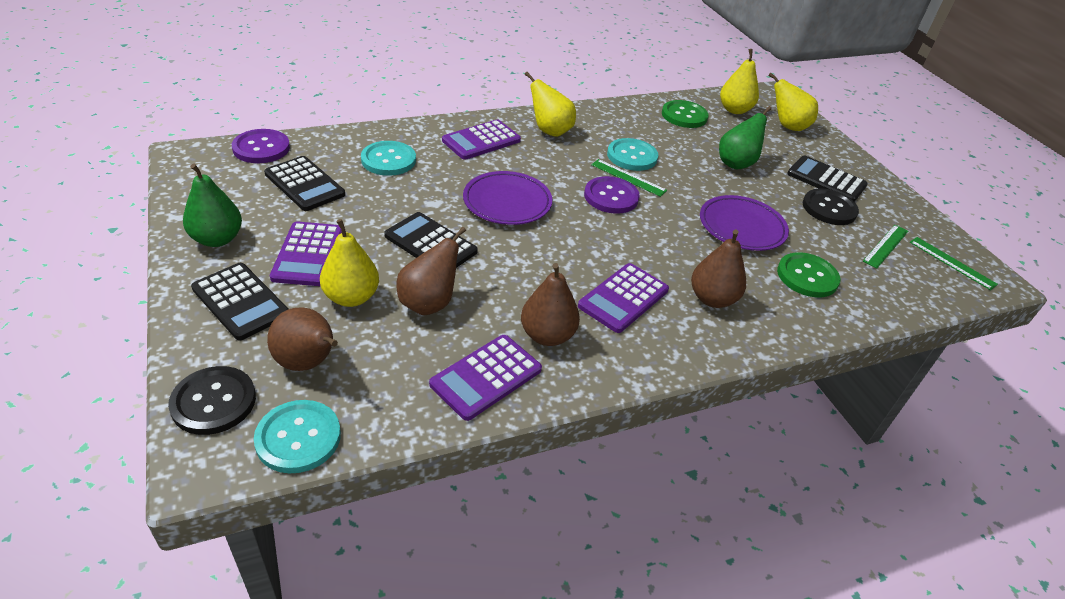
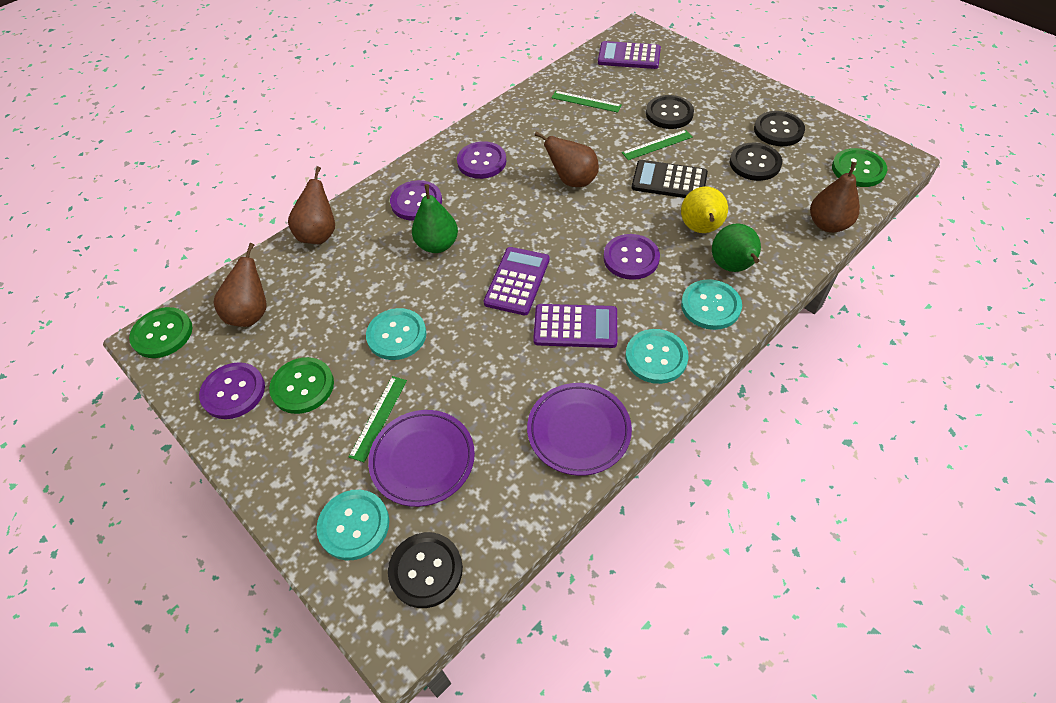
black button: [168,366,256,435] [803,189,859,225] = 2 -> [388,532,463,608] [646,95,694,129] [730,143,782,181] [754,111,805,146] = 4
black calculator: [191,263,289,341] [264,156,345,211] [384,212,478,268] [787,156,868,202] = 4 -> [632,160,708,198] = 1
green button: [662,100,709,128] [777,252,840,297] = 2 -> [129,307,193,358] [269,357,334,414] [832,148,887,187] = 3
purple button: [232,129,290,163] [584,176,640,214] = 2 -> [199,362,265,419] [390,180,442,221] [457,141,506,179] [603,234,660,280] = 4
purple calculator: [270,221,342,286] [429,335,542,421] [442,120,521,160] [578,263,669,333] = 4 -> [484,247,550,315] [533,304,617,348] [598,41,661,69] = 3
turquoise button: [254,400,341,474] [361,141,416,176] [607,138,658,171] = 3 -> [317,490,389,560] [366,308,426,360] [626,329,689,384] [681,279,742,330] = 4
yellow pear: [320,219,379,307] [524,72,576,137] [720,49,759,114] [768,72,818,131] = 4 -> [681,186,728,233] = 1

